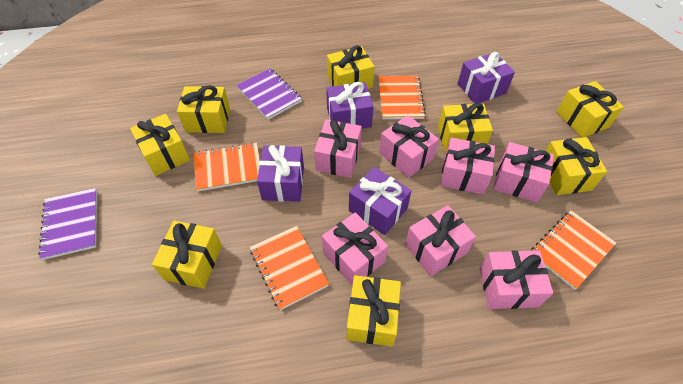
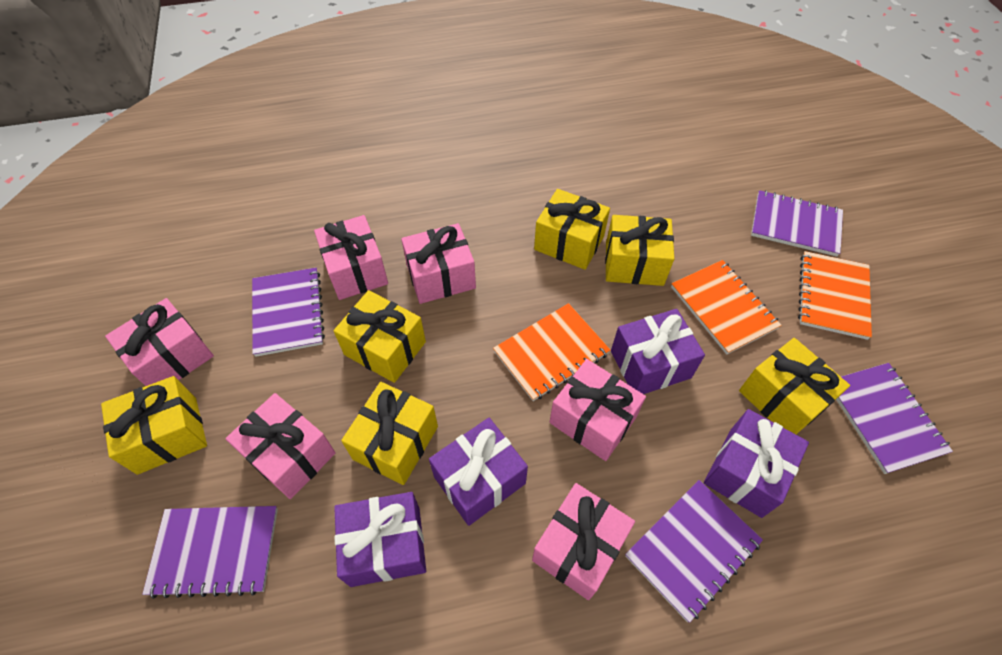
orange notebook: [194,142,260,192] [250,226,329,310] [378,75,426,119] [531,210,616,290] = 4 -> [493,303,610,401] [671,260,782,355] [798,251,872,340] = 3
pink gift: [314,119,362,178] [322,212,388,286] [379,115,439,178] [405,205,476,276] [440,138,495,195] [480,250,553,309] [493,142,554,203] = 7 -> [105,298,214,386] [225,393,336,499] [314,215,388,300] [401,223,476,304] [532,483,635,600] [549,359,646,461] = 6
purple notebook: [38,188,97,260] [236,68,302,120] = 2 -> [142,506,278,599] [252,268,325,357] [625,480,763,623] [751,190,843,257] [836,363,953,474] = 5
yellow gift: [130,114,190,176] [152,221,222,289] [177,85,230,133] [327,45,375,89] [346,275,401,347] [438,103,493,153] [546,137,607,195] [556,81,624,138] = 8 -> [101,376,207,475] [334,290,426,383] [341,382,438,485] [534,189,610,270] [605,215,674,286] [739,338,850,434] = 6

